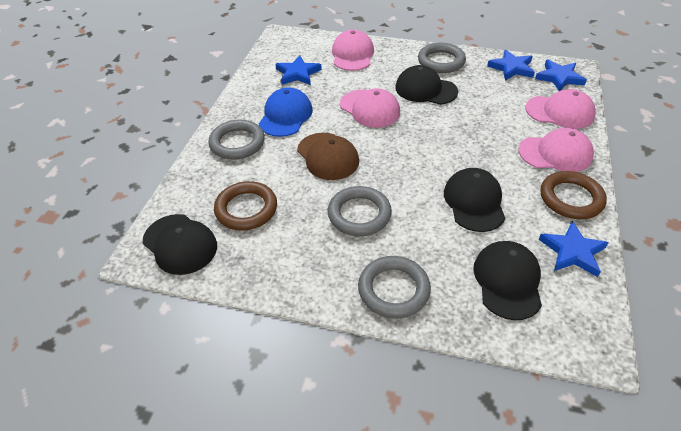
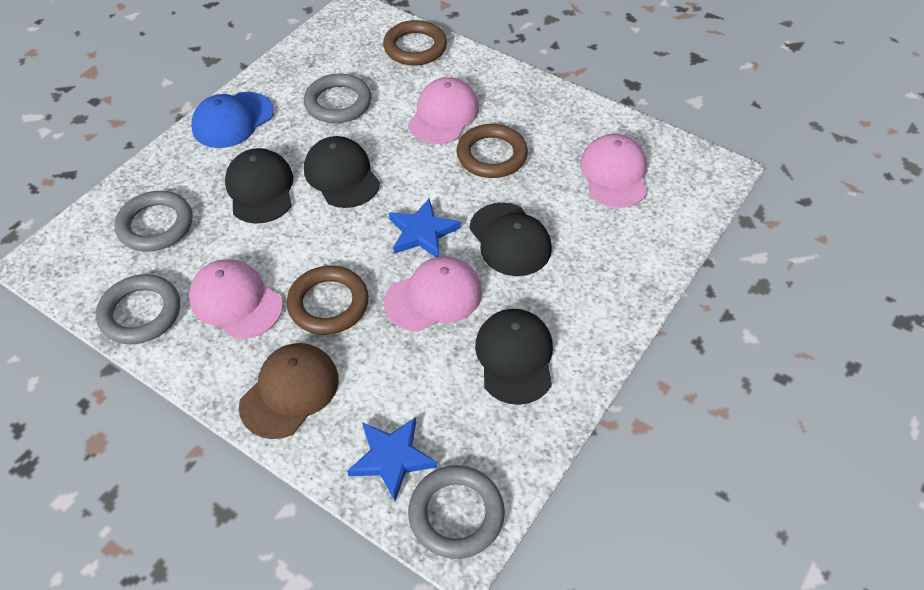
blue star: [276,55,322,85] [487,50,535,81] [535,60,587,91] [538,221,609,277] = 4 -> [347,417,437,501] [389,198,460,257] = 2
brown ring: [214,181,277,231] [540,171,607,219] = 2 -> [287,266,369,335] [383,20,447,66] [456,124,528,178] = 3

